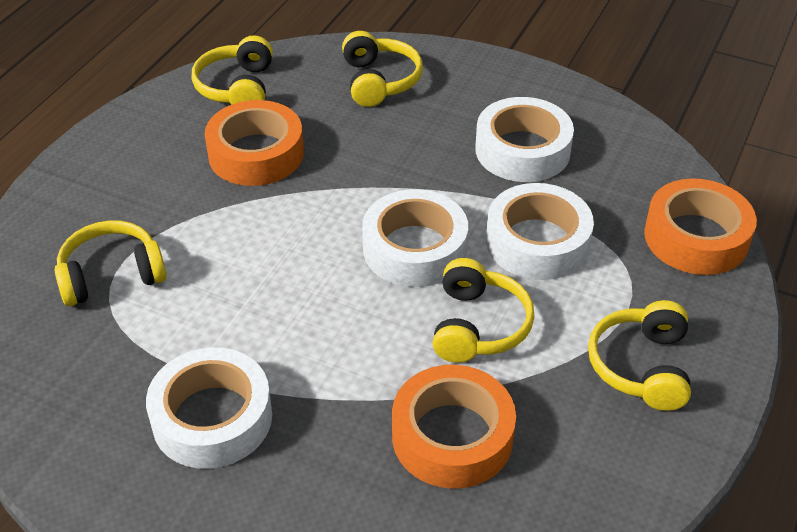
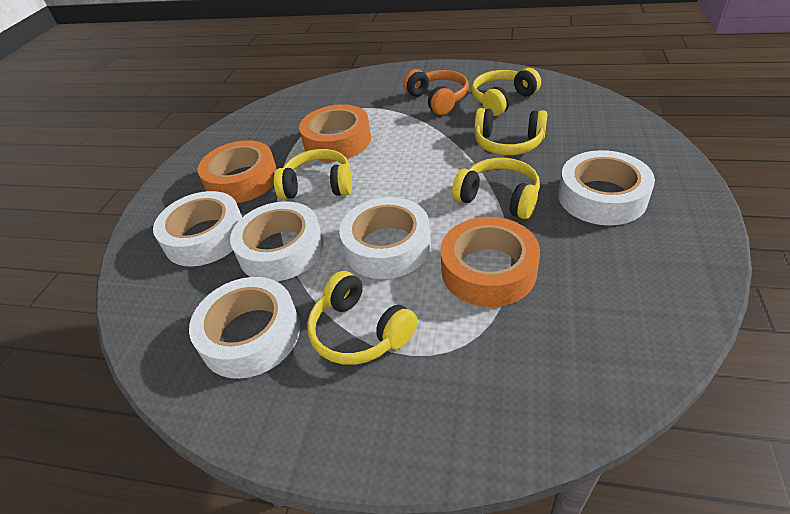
orange headphones: none = 0 -> [403,69,469,115] = 1
white tape: [146,347,272,469] [362,189,468,287] [475,97,574,182] [486,183,594,280] = 4 -> [153,191,242,266] [189,277,300,379] [230,201,324,281] [339,197,431,279] [558,150,655,225] = 5

